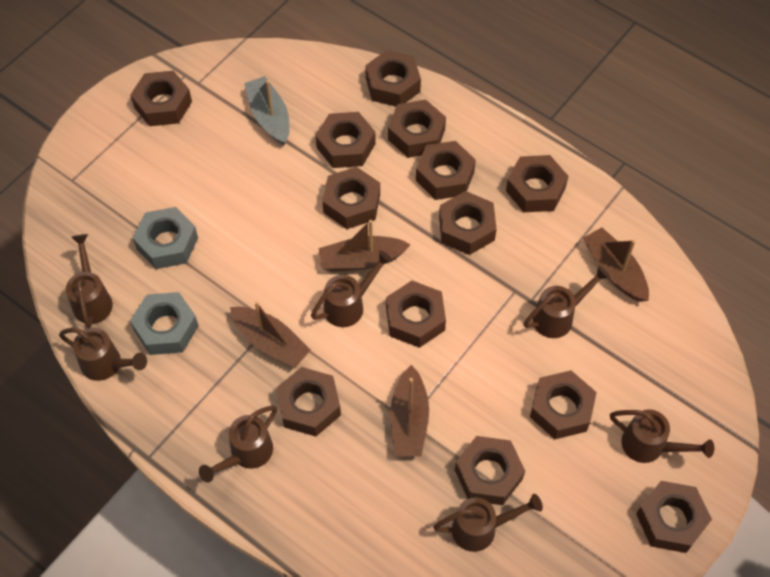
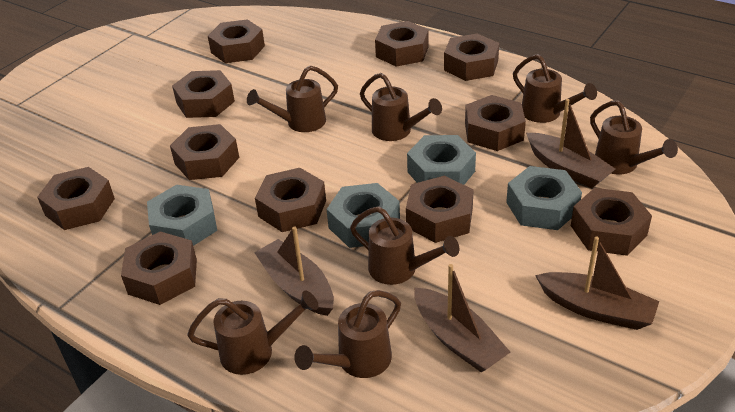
brown nut: [131,71,192,126] [276,367,341,437] [316,112,375,168] [322,167,380,229] [365,50,421,107] [386,281,446,348] [388,99,446,158] [416,141,476,200] [439,191,497,255] [455,436,525,505] [506,155,568,212] [530,370,597,439] [636,481,712,553] = 13 -> [37,167,115,230] [121,232,197,305] [170,124,239,180] [172,70,235,118] [208,19,265,63] [255,168,326,232] [375,21,429,67] [406,176,474,243] [444,34,499,81] [465,95,526,151] [571,188,652,256] = 11
grey boat: [244,76,290,145] = 1 -> none = 0
grey nut: [130,292,199,355] [133,207,198,269] = 2 -> [147,185,217,246] [326,183,400,248] [407,135,476,185] [506,166,582,230] = 4

